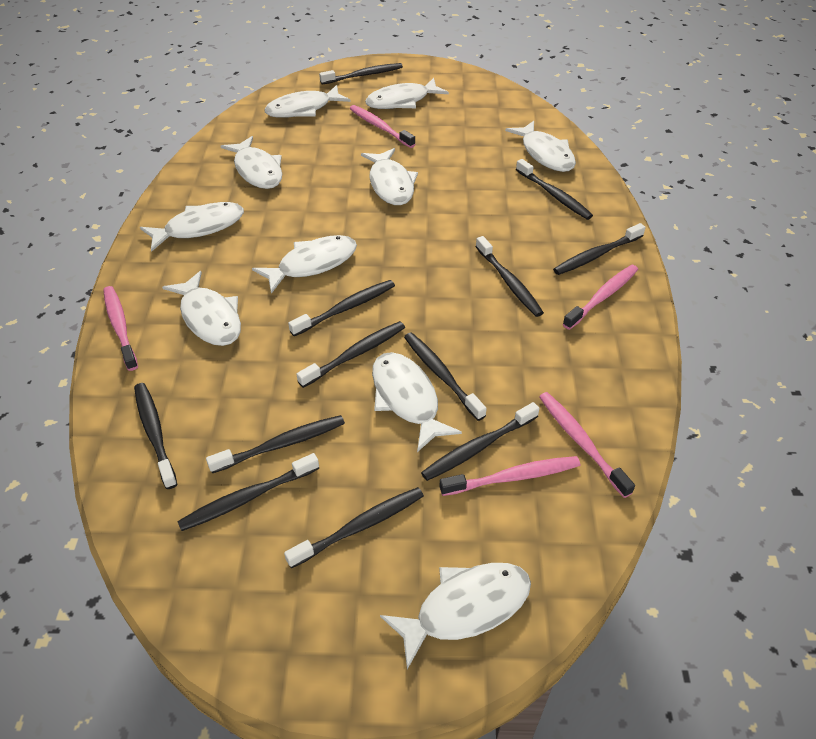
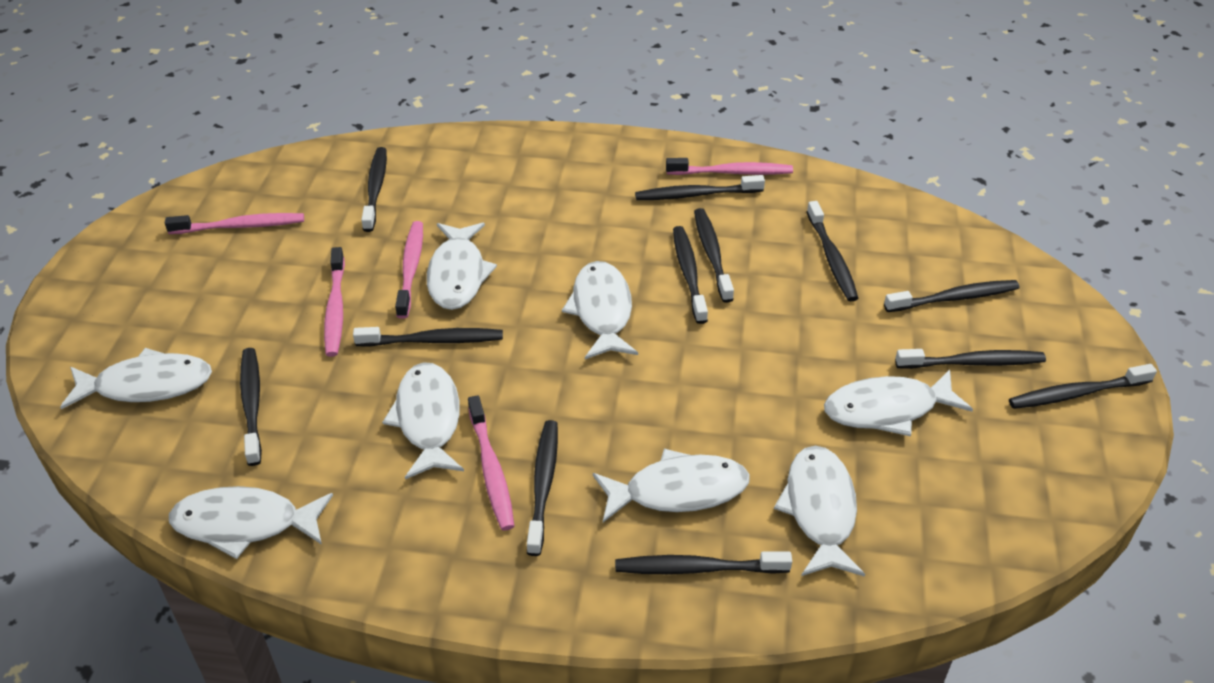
white fish: [140,202,244,252] [162,271,241,346] [221,136,282,189] [252,235,357,294] [264,85,351,118] [361,148,418,205] [365,78,449,109] [372,352,462,452] [380,563,531,669] [505,121,576,172] = 10 -> [60,348,212,409] [169,486,333,559] [382,362,464,479] [427,223,497,310] [562,261,638,359] [593,449,750,522] [774,445,865,577] [824,370,973,436] = 8

